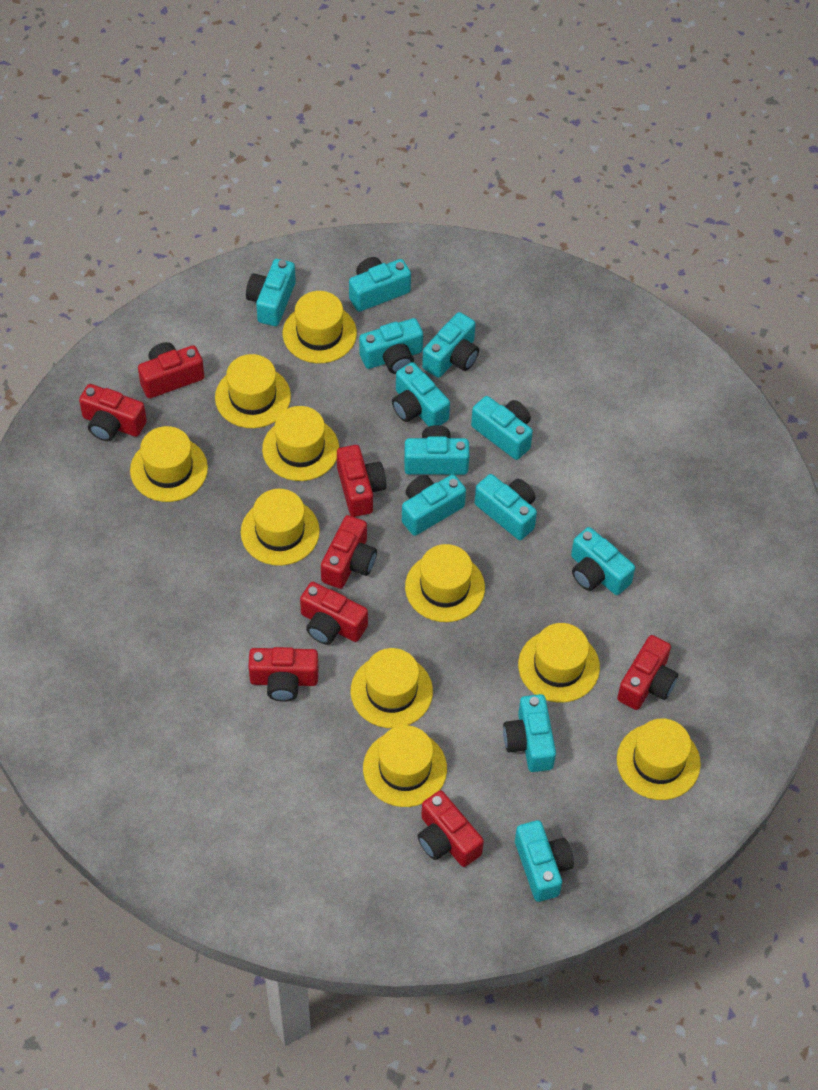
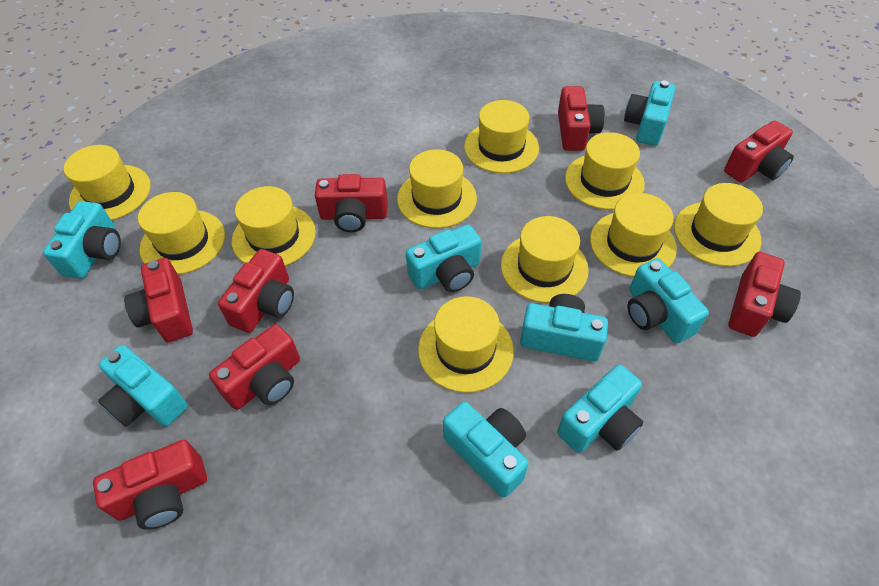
turquoise camera: [246,259,296,326] [349,257,411,312] [359,318,423,374] [392,362,450,426] [402,474,466,536] [404,425,470,475] [422,312,479,378] [471,396,533,460] [475,474,537,540] [503,694,556,772] [515,820,574,902] [571,527,635,595] = 12 -> [43,201,121,279] [98,345,188,427] [406,224,482,292] [443,402,529,498] [520,294,608,361] [557,364,643,453] [624,80,675,146] [628,258,709,343] = 8

